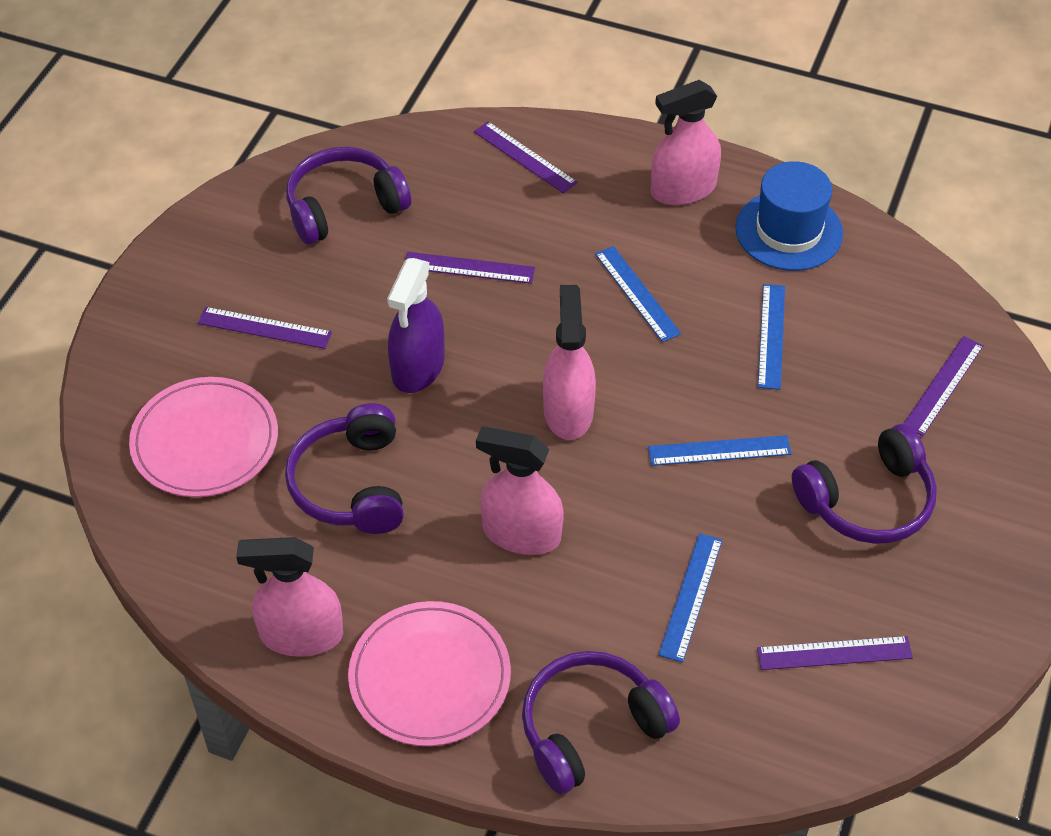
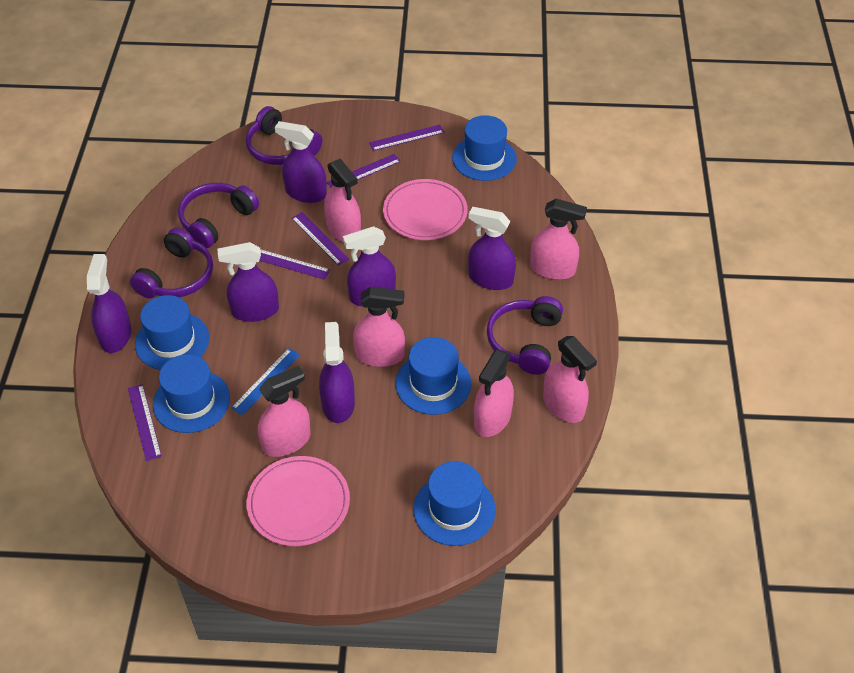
blue hat: [735,161,843,271] = 1 -> [135,295,209,370] [153,354,230,433] [396,337,471,415] [413,461,496,546] [452,115,517,181] = 5
blue ruler: [595,246,681,342] [648,435,791,466] [658,533,722,663] [758,284,785,390] = 4 -> [231,348,300,415] = 1
pink spray bottle: [236,537,343,657] [476,427,564,555] [543,285,596,440] [651,80,721,205] = 4 -> [258,366,311,457] [324,159,361,242] [353,287,405,367] [474,349,514,437] [530,198,587,280] [543,336,597,423] = 6
purple spray bottle: [387,258,445,393] = 1 -> [87,254,132,353] [218,242,279,322] [275,121,327,203] [319,322,355,423] [343,226,396,307] [468,207,516,290] = 6

